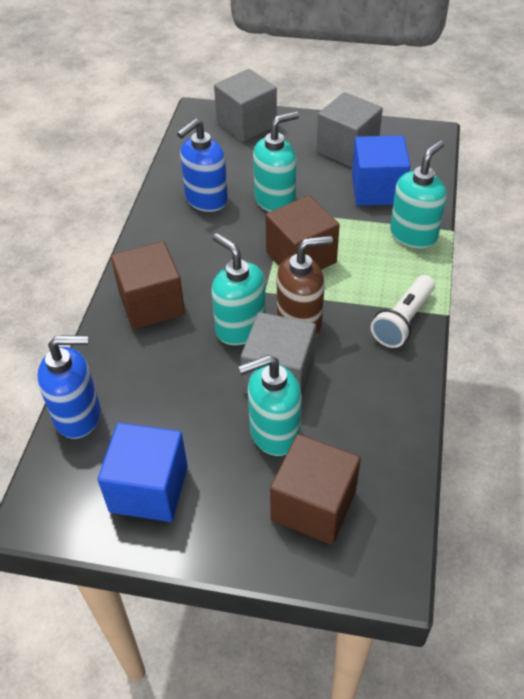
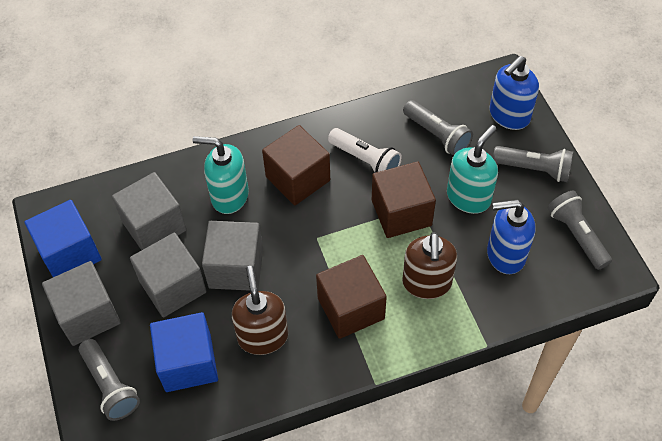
brown soap dispenser: [277,236,333,336] = 1 -> [232,266,288,355] [402,232,457,299] = 2
grey cube: [214,69,277,142] [241,312,316,402] [316,92,383,168] = 3 -> [42,261,121,346] [112,172,186,250] [130,232,207,317] [202,221,263,291] = 4
grey flashlight: none = 0 -> [79,339,140,421] [403,100,473,156] [493,146,573,182] [547,191,612,270] = 4
turquoise soap dispenser: [212,233,266,345] [238,355,302,456] [253,111,299,212] [390,140,447,248] = 4 -> [193,136,249,214] [447,125,498,214] = 2

